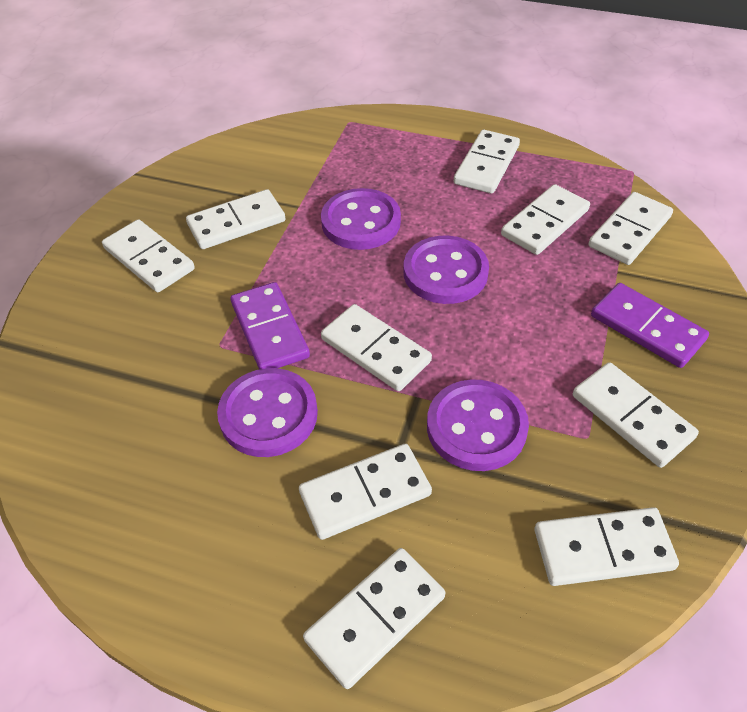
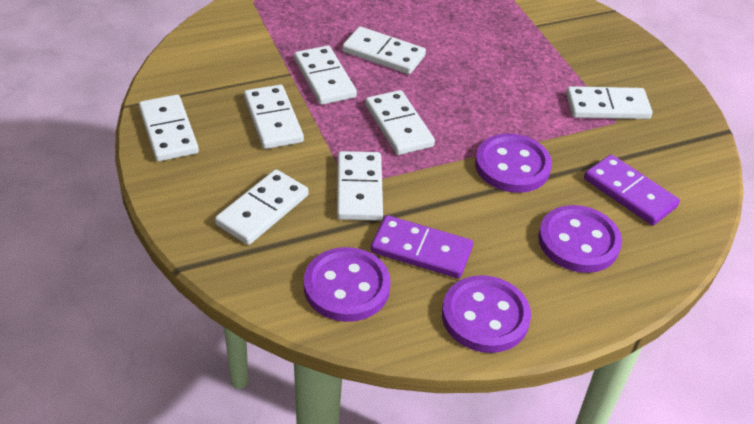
white domino: [102,219,195,292] [186,189,285,249] [299,444,432,540] [303,548,445,689] [321,304,432,391] [454,130,520,194] [501,184,590,255] [534,507,679,586] [573,362,699,468] [588,192,673,265] = 10 -> [139,95,199,161] [215,169,309,245] [244,85,304,149] [294,45,357,105] [337,151,383,221] [342,26,426,74] [365,90,435,155] [566,86,653,119] = 8

